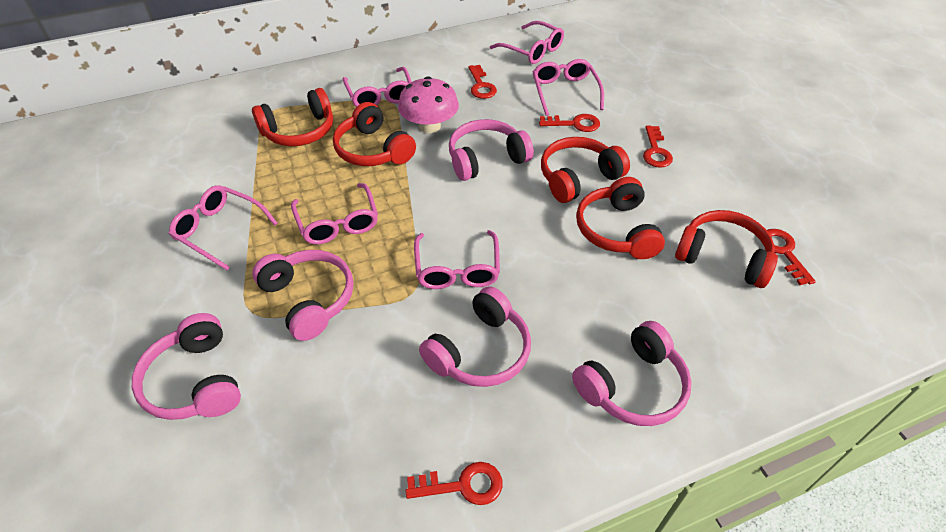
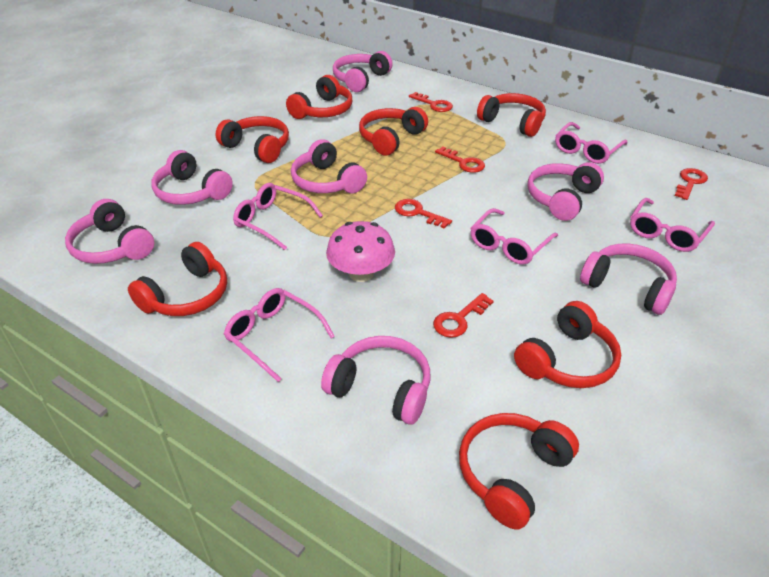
pink glasses: [169,185,278,271] [291,183,378,244] [343,67,412,107] [414,230,500,289] [490,21,564,64] [533,59,604,116] = 6 -> [224,288,335,382] [233,183,323,250] [470,208,558,265] [555,122,627,164] [630,198,715,252] = 5
pink headphones: [132,313,241,420] [252,250,353,341] [419,286,531,387] [449,119,534,181] [572,321,692,426] = 5 -> [65,199,154,264] [151,150,233,205] [291,139,367,193] [321,336,430,425] [333,51,393,92] [528,162,604,221] [580,244,677,315] = 7
red headphones: [252,88,333,146] [333,102,416,166] [541,137,630,203] [576,177,665,259] [675,210,778,288] = 5 -> [128,242,227,316] [216,116,289,163] [286,75,352,119] [359,107,428,156] [459,413,579,530] [477,93,546,137] [514,301,621,388] = 7

